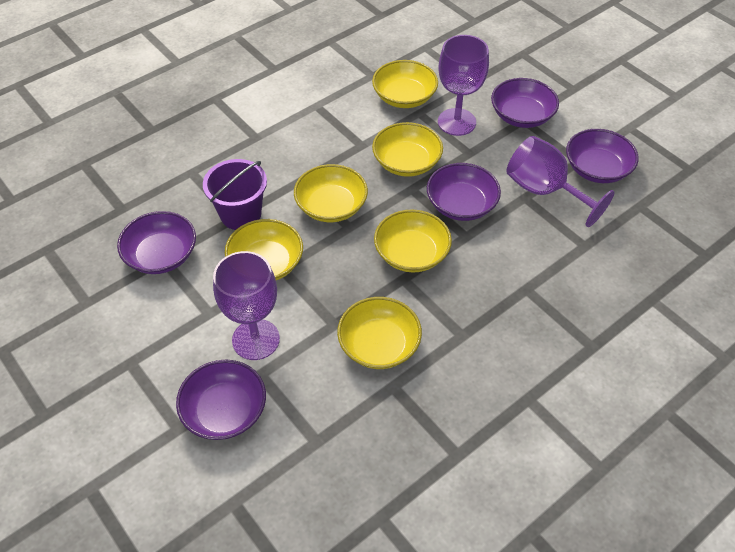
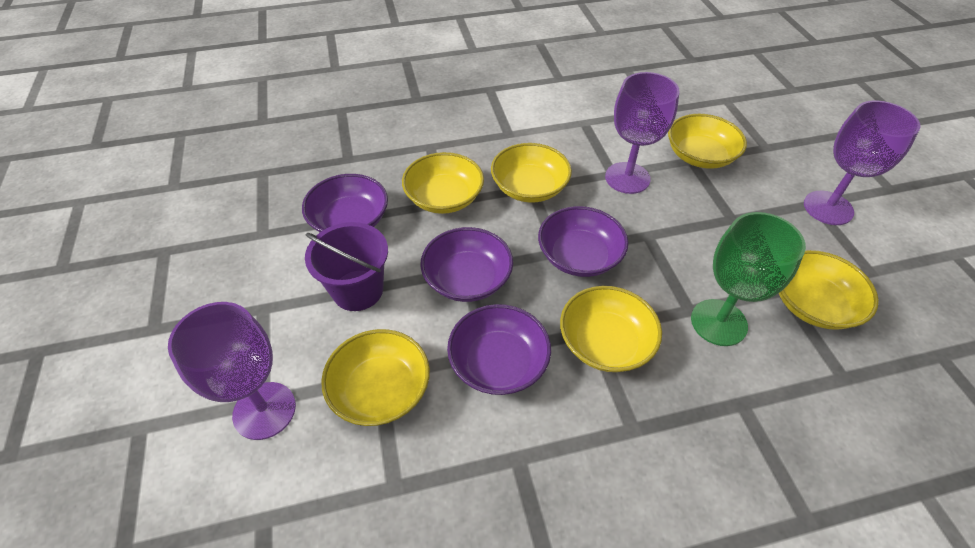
green goblet: none = 0 -> [691,212,806,346] = 1
purple bowl: [117,211,196,274] [176,360,266,440] [427,163,501,221] [491,78,559,128] [566,129,639,183] = 5 -> [302,174,388,232] [420,227,513,302] [447,304,551,395] [538,206,628,277] = 4

